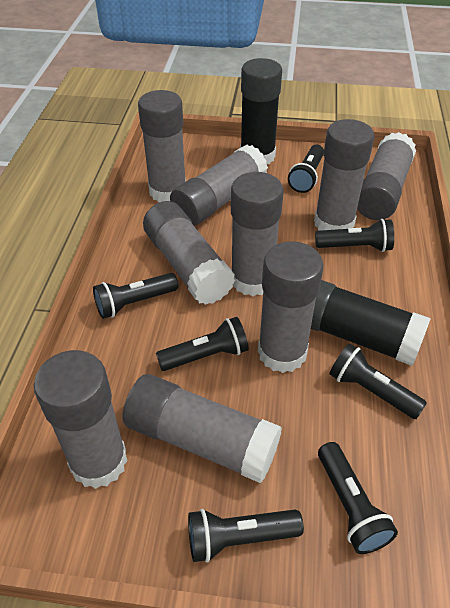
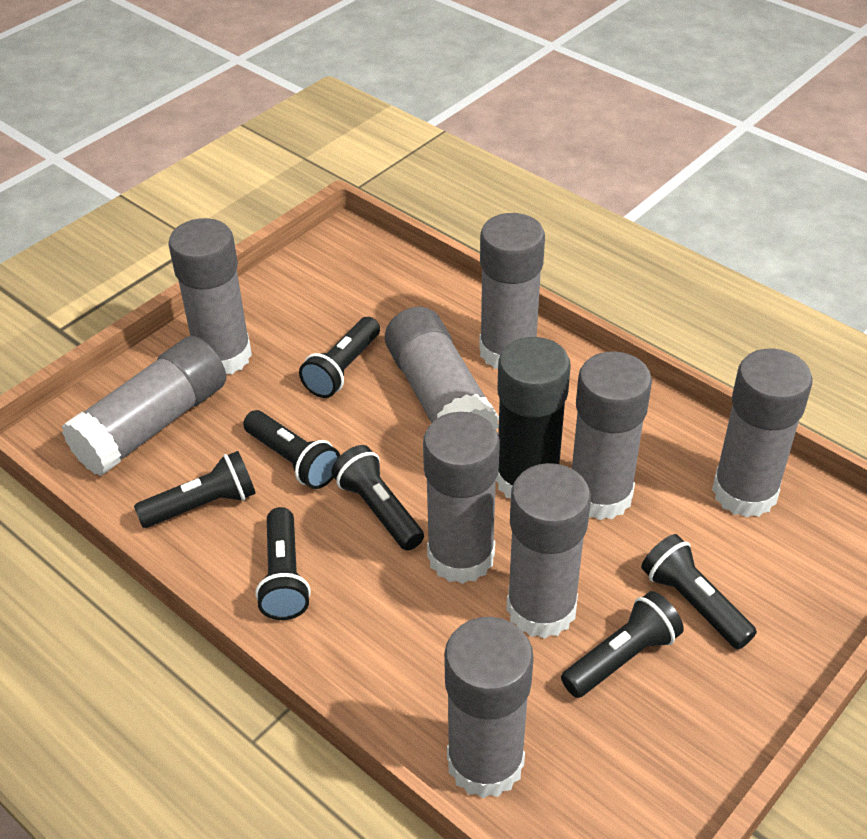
black glue stick: [240,58,282,164] [311,280,430,366] = 2 -> [496,337,571,498] = 1

